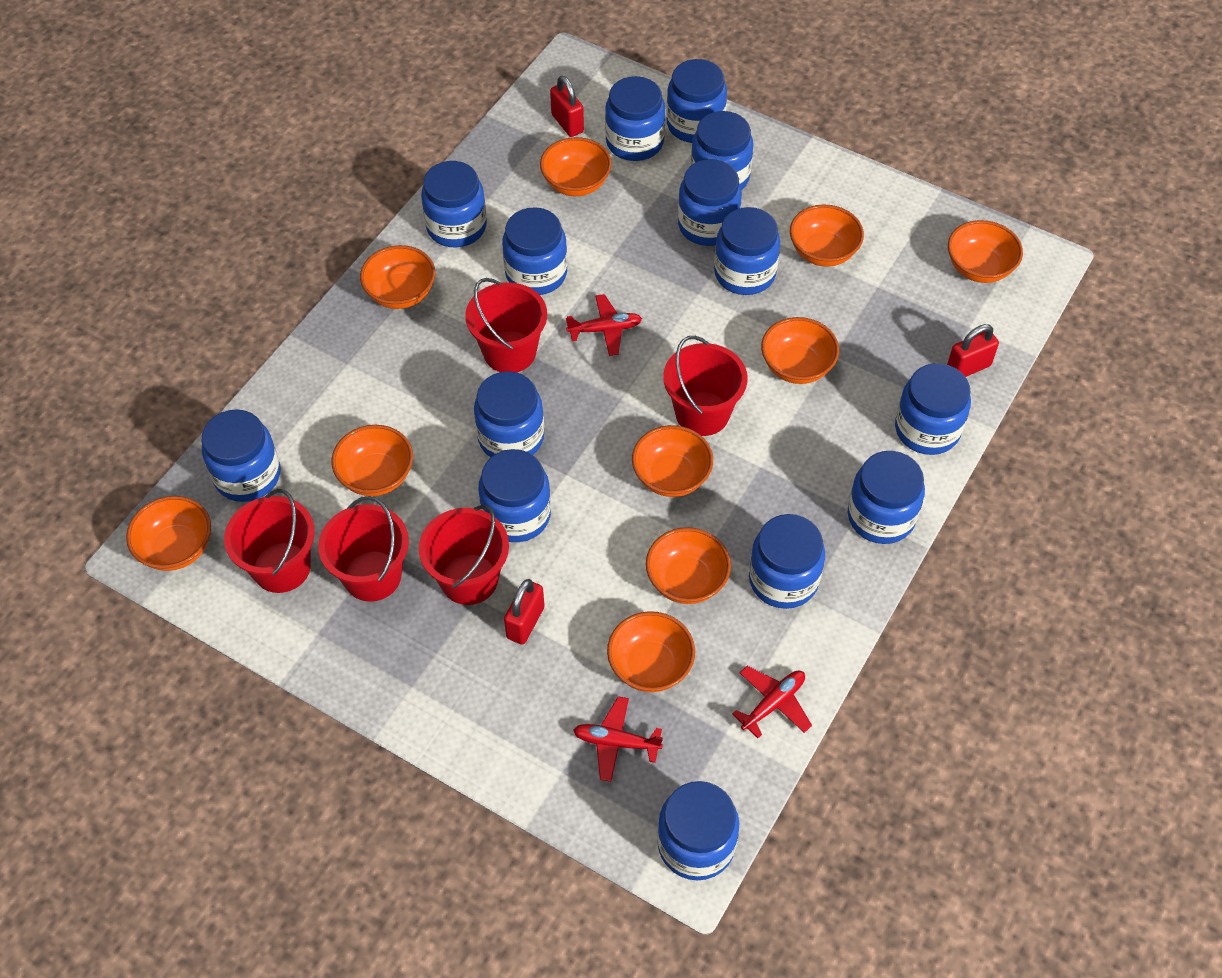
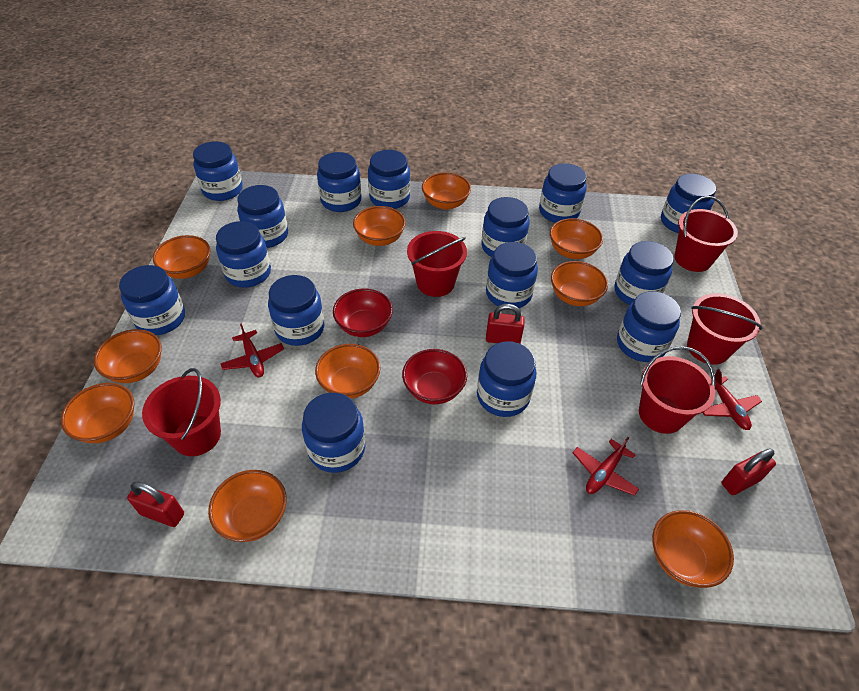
blue jar: [202,409,280,502] [421,161,487,247] [474,371,544,458] [478,449,551,542] [502,207,567,295] [605,76,666,161] [657,781,739,880] [666,59,727,143] [678,159,742,246] [691,111,753,190] [714,207,780,295] [749,514,825,609] [848,451,925,544] [895,363,971,455] = 14 -> [119,265,185,335] [193,141,243,201] [216,221,271,288] [237,185,288,248] [268,275,324,346] [302,393,365,473] [317,152,362,212] [368,150,410,209] [477,341,537,417] [481,197,530,257] [486,242,538,308] [539,163,587,223] [614,241,674,305] [617,291,681,362] [661,174,716,233] = 15
red bowl: none = 0 -> [333,289,393,337] [402,349,467,404] = 2

